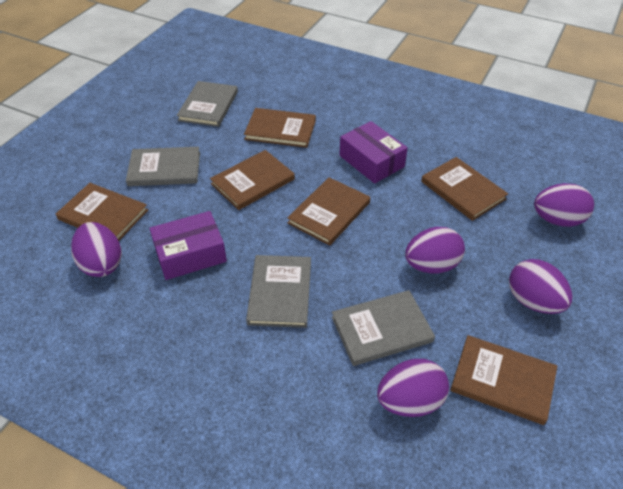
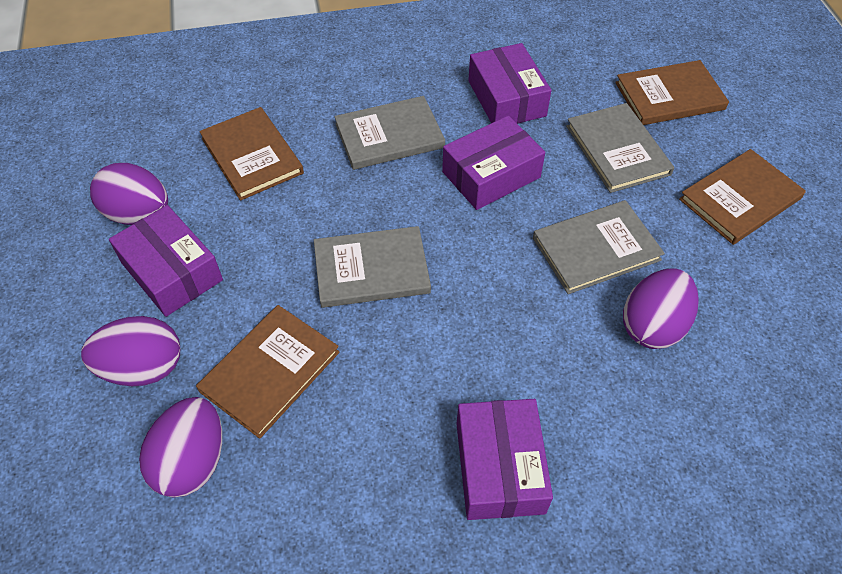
brown book: [56,183,148,241] [210,150,295,210] [244,108,316,148] [287,177,370,246] [421,157,508,221] [450,335,557,425] = 6 -> [196,305,340,439] [199,107,304,201] [615,60,729,125] [679,149,806,245] = 4
purple box: [150,211,227,280] [340,121,408,184] = 2 -> [109,205,223,317] [442,116,545,210] [457,399,553,520] [468,43,551,124] = 4
purple egg: [71,222,122,277] [377,359,449,417] [405,227,465,274] [509,259,573,314] [534,183,594,227] = 5 -> [81,316,180,386] [90,163,168,225] [139,397,222,498] [623,268,699,349] = 4

